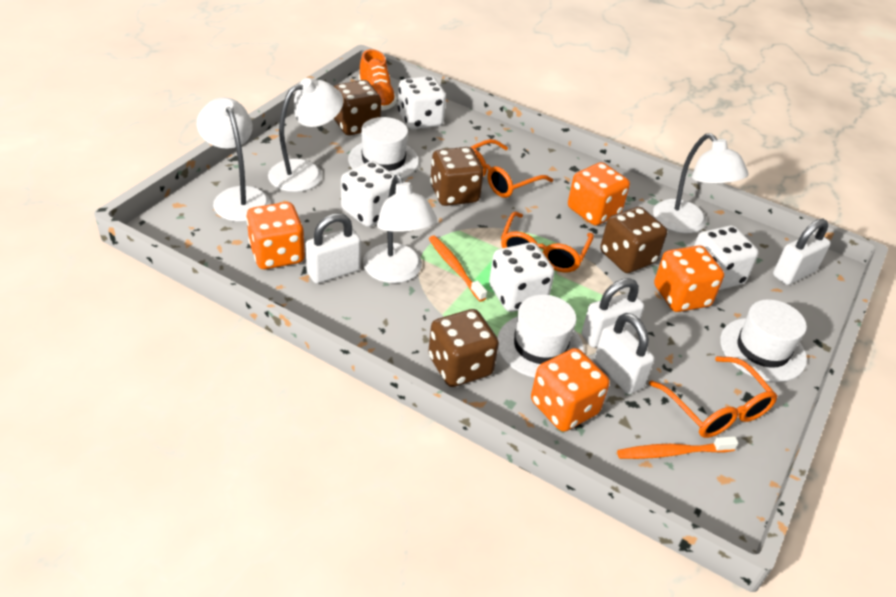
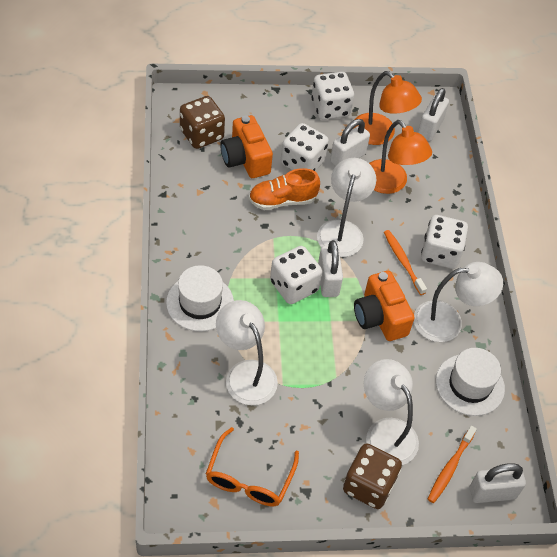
brown dice: [334,80,381,135] [428,309,499,387] [430,147,484,206] [600,207,667,273] = 4 -> [180,96,225,149] [343,443,402,509] = 2
orange camera: none = 0 -> [220,115,273,178] [354,271,415,341] = 2
orange dice: [246,202,305,269] [531,348,610,432] [568,162,630,226] [654,245,724,312] = 4 -> none = 0
orange glasses: [471,139,553,198] [501,211,594,273] [649,356,778,438] = 3 -> [206,427,299,506] = 1
orange lamp: none = 0 -> [353,71,422,145] [369,120,432,194] = 2
white hat: [348,117,419,179] [497,295,584,378] [720,299,807,382] = 3 -> [166,265,234,331] [436,348,505,416] = 2

